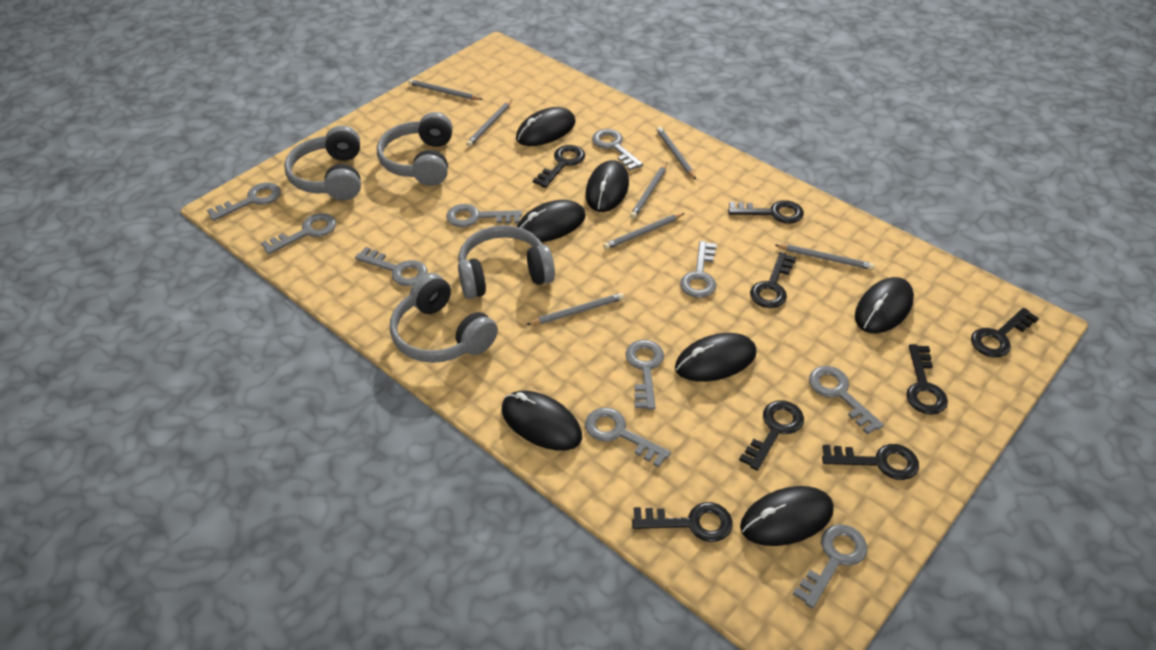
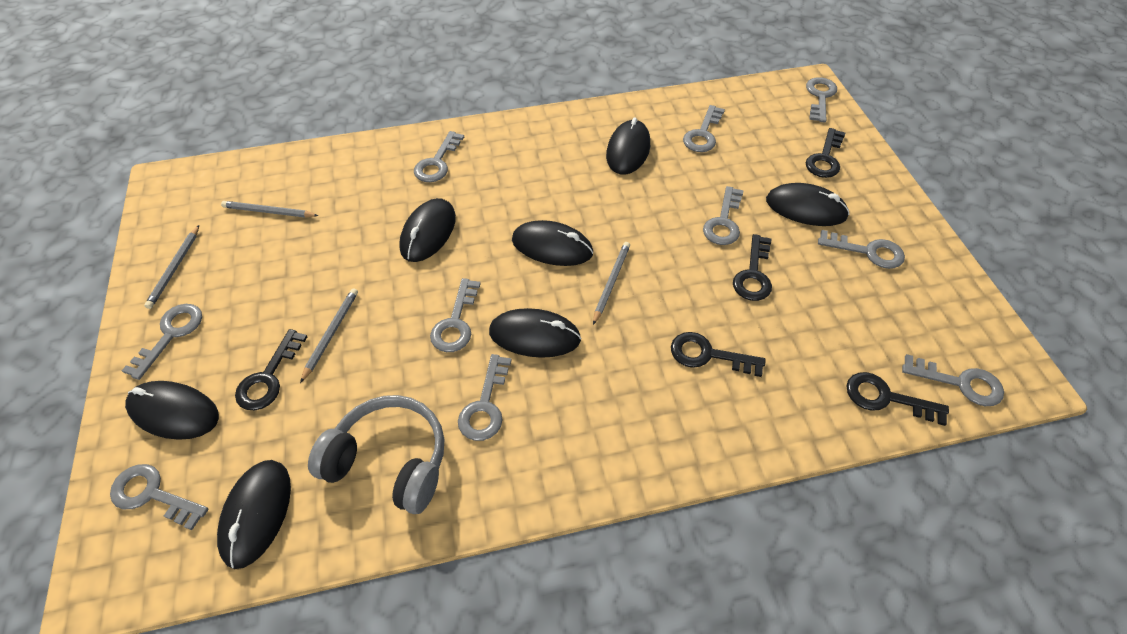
black key: [533,145,585,188] [632,502,733,542] [728,200,804,224] [739,400,804,471] [750,252,797,308] [822,444,919,480] [906,344,948,415] [971,308,1039,357] = 8 -> [235,329,307,410] [671,332,766,377] [733,234,772,301] [806,128,845,178] [846,372,949,426] = 5
grey headphones: [284,126,361,200] [377,112,453,186] [390,273,498,363] [458,225,555,299] = 4 -> [308,395,444,514] = 1
grey pencil: [409,79,483,100] [466,100,512,147] [526,293,624,325] [603,213,685,250] [630,163,667,219] [656,127,696,180] [775,244,875,270] = 7 -> [144,225,199,309] [221,201,319,218] [300,288,358,383] [593,242,630,325] = 4

